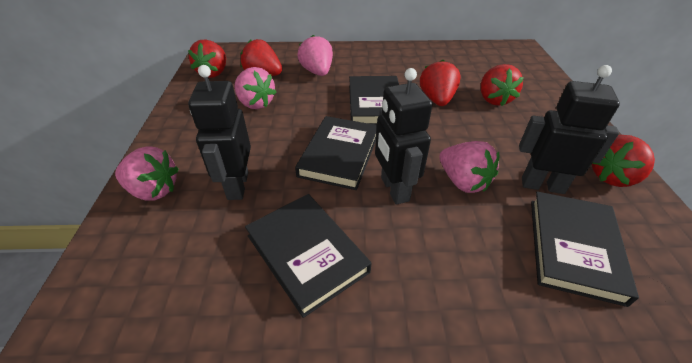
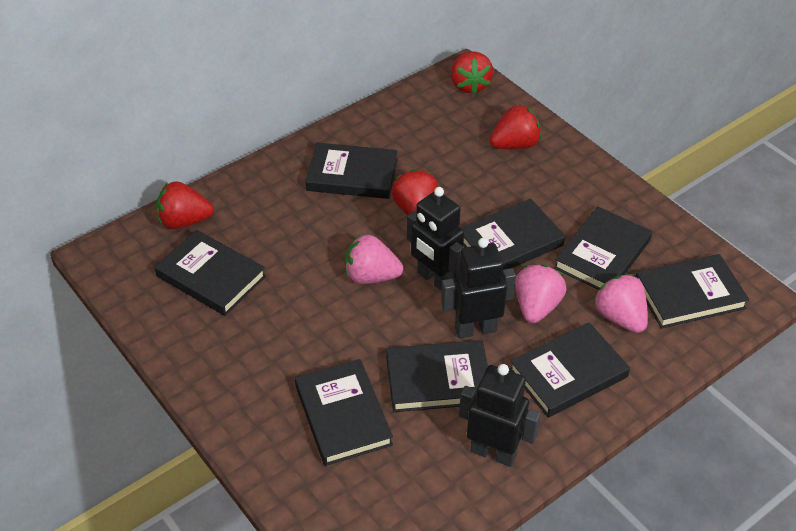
black book: [245,194,371,318] [295,116,377,190] [349,76,399,125] [531,191,639,307] = 4 -> [154,230,266,316] [295,359,393,466] [305,143,398,199] [386,340,488,412] [460,199,565,270] [509,322,630,418] [554,207,652,290] [636,254,749,328] = 8
pink strawberry: [115,146,179,200] [235,67,277,109] [297,35,333,76] [439,141,499,193] = 4 -> [345,234,403,284] [515,264,567,323] [594,274,648,333] = 3
red strawberry: [188,39,226,78] [241,39,282,76] [420,60,461,106] [481,64,524,106] [592,135,655,187] = 5 -> [156,181,214,229] [391,169,438,215] [451,51,493,94] [490,105,541,149] = 4

